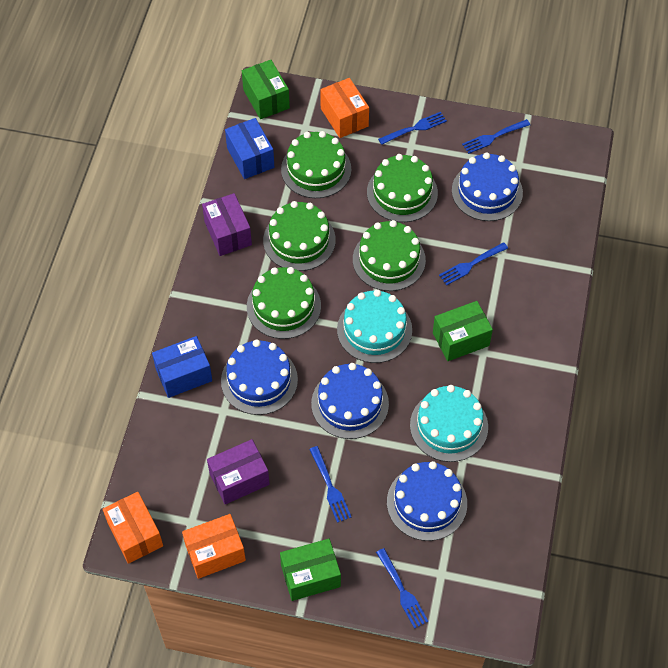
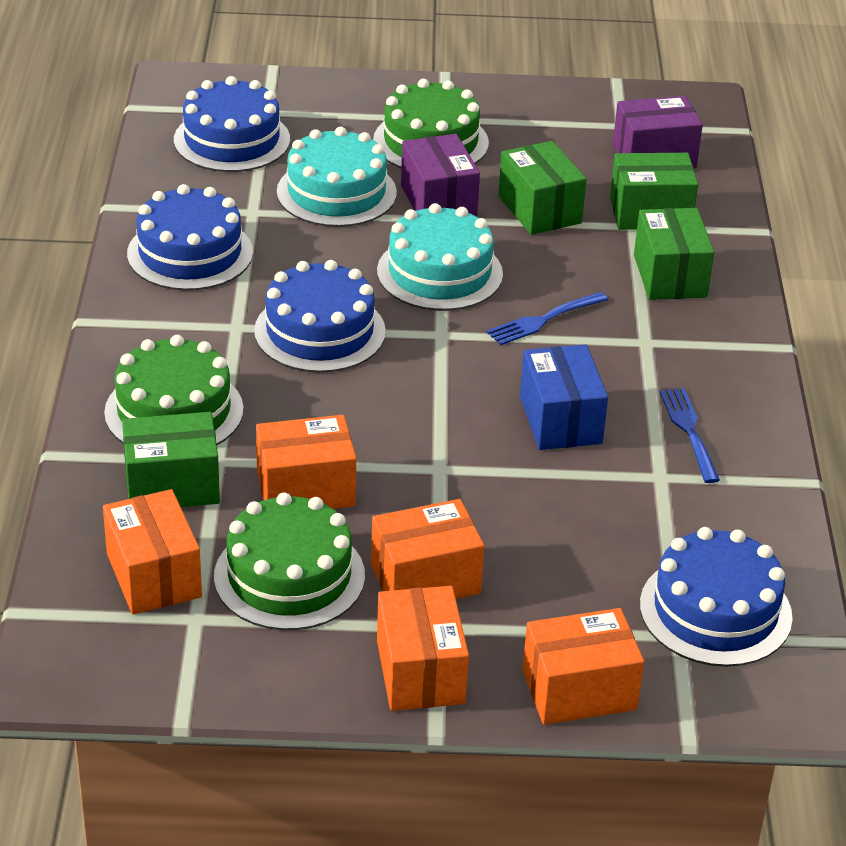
blue box: [152,336,212,398] [225,118,274,179] = 2 -> [520,344,608,450] = 1
blue fork: [309,446,352,523] [376,548,428,629] [378,112,447,145] [439,242,508,285] [462,119,530,154] = 5 -> [487,292,608,346] [660,388,720,483] = 2
green box: [242,60,290,119] [280,539,341,601] [433,301,493,361] = 3 -> [122,412,220,507] [498,141,586,235] [610,153,698,230] [634,208,714,300] = 4
green cake: [247,267,321,339] [263,201,336,271] [281,131,351,198] [353,220,426,291] [367,154,438,222] = 5 -> [104,335,244,445] [214,492,365,630] [373,79,489,168] = 3
orange box: [103,492,163,564] [182,514,246,579] [320,78,369,138] = 3 -> [103,489,202,615] [256,415,356,509] [371,499,484,599] [377,586,469,711] [522,608,644,725] = 5

